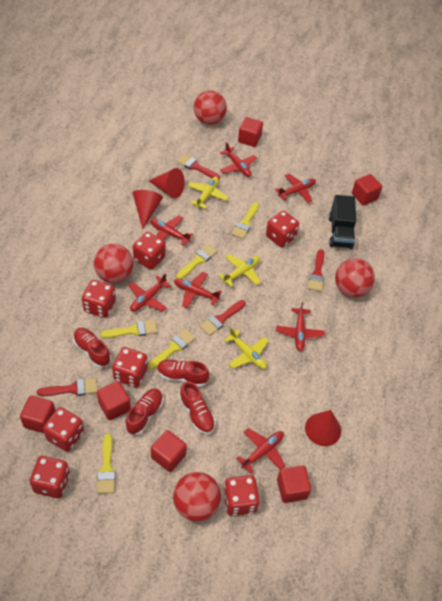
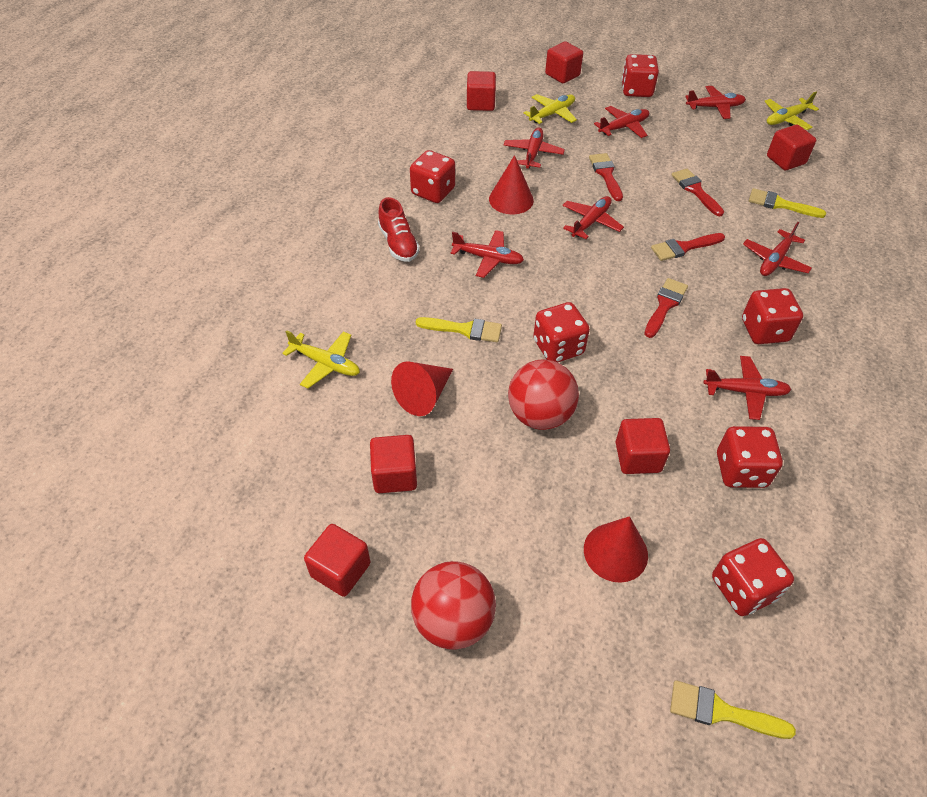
black truck: [329,195,356,249] = 1 -> none = 0
red ball: [94,244,133,283] [173,472,221,522] [194,90,227,125] [335,258,375,297] = 4 -> [411,561,496,650] [508,360,579,430] = 2
red dice: [30,456,70,498] [43,407,84,452] [82,280,116,318] [112,347,148,387] [133,232,166,270] [223,475,259,516] [266,211,299,247] = 7 -> [410,150,455,203] [533,302,590,362] [622,54,659,97] [712,538,794,616] [717,426,783,488] [742,288,803,344] = 6
red shoe: [73,328,111,368] [125,389,163,435] [157,360,209,387] [179,381,216,434] = 4 -> [378,197,420,262] = 1
yellow brush: [97,433,116,494] [100,320,157,338] [148,329,196,370] [176,244,217,279] [231,202,259,239] = 5 -> [416,317,502,342] [670,680,796,739] [749,188,826,218] = 3

